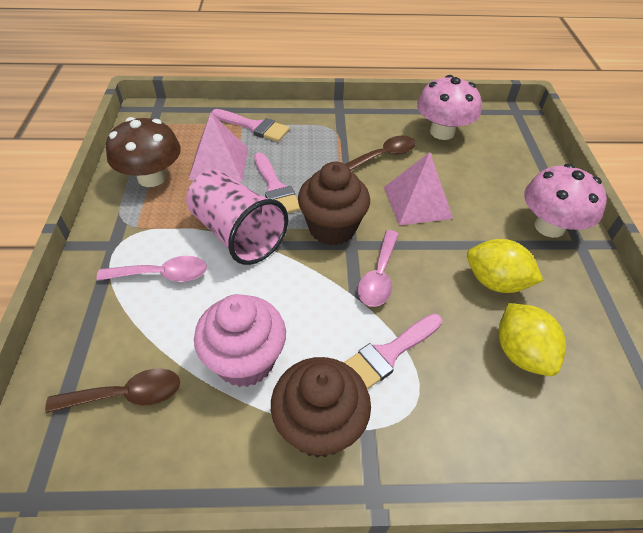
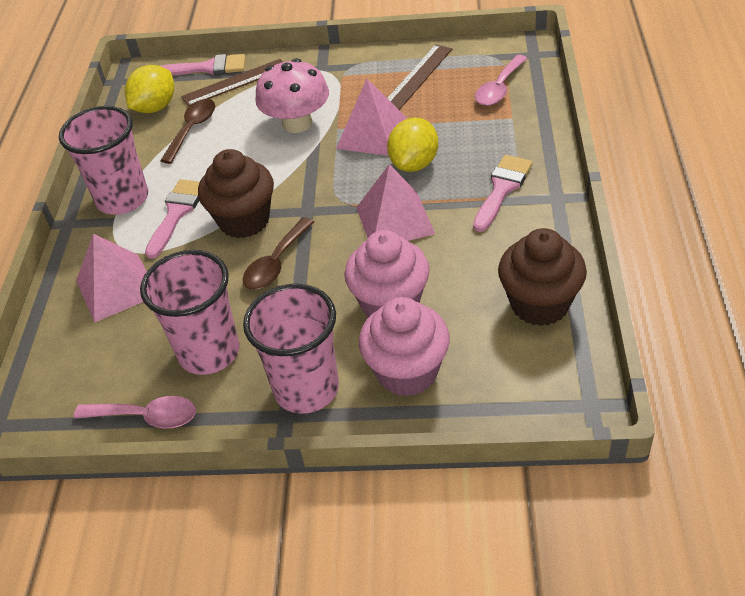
brown mushroom: [106,117,181,187] = 1 -> none = 0
brown ruler: none = 0 -> [181,59,283,107] [387,44,452,110] = 2
pink cup: [186,170,288,265] = 1 -> [59,106,148,215] [140,250,240,375] [243,284,339,414] = 3
pink cupcake: [194,294,286,387] = 1 -> [344,230,430,318] [359,297,450,396] = 2
pink mushroom: [417,75,481,140] [524,164,607,238] = 2 -> [255,58,329,133] = 1
pink pyramid: [189,112,248,182] [384,152,453,225] = 2 -> [76,234,147,323] [336,78,408,156] [356,164,435,241] = 3

